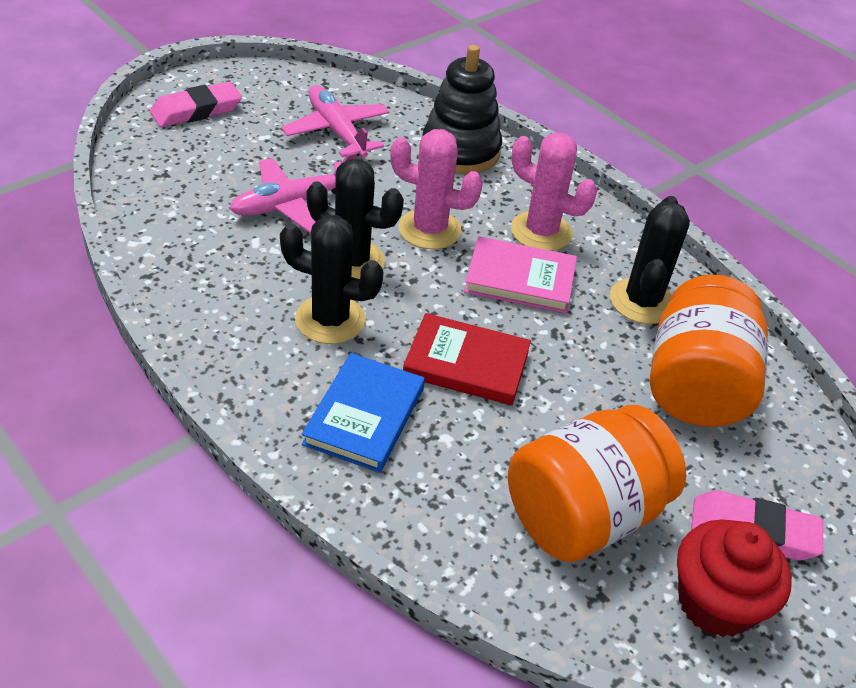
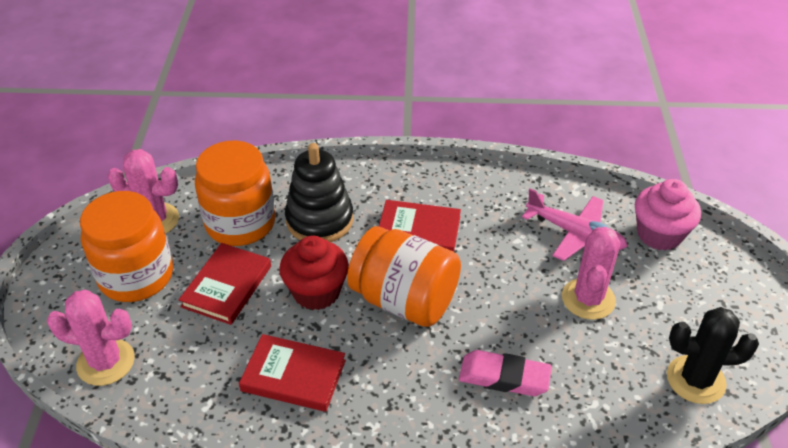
black cactus: [280,215,383,344] [306,159,404,279] [610,196,690,324] = 3 -> [667,307,759,404] = 1
blue book: [302,353,425,473] = 1 -> none = 0
orange jar: [508,405,686,562] [650,275,768,427] = 2 -> [80,191,173,302] [195,141,276,246] [347,226,461,327] = 3
pink book: [464,236,577,313] = 1 -> none = 0
pink cactus: [390,129,483,249] [511,132,597,251] = 2 -> [47,290,135,386] [108,149,179,234] [562,227,620,320] = 3
pink cupcake: none = 0 -> [635,179,701,251] = 1
pink eraser: [150,82,242,127] [691,490,823,561] = 2 -> [459,350,552,396] = 1
pink plane: [229,152,357,233] [281,85,390,157] = 2 -> [522,188,628,261] = 1
red book: [403,313,531,405] = 1 -> [179,243,271,325] [239,334,346,412] [379,200,461,252] = 3

